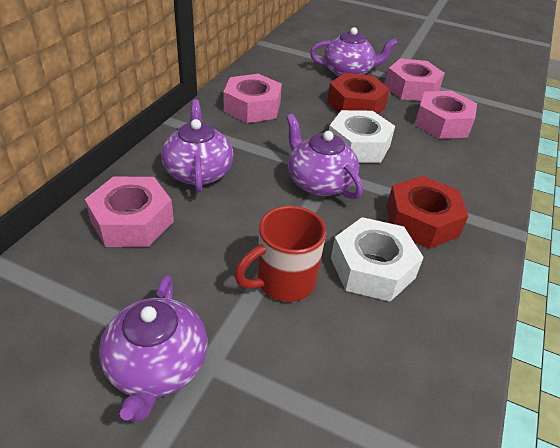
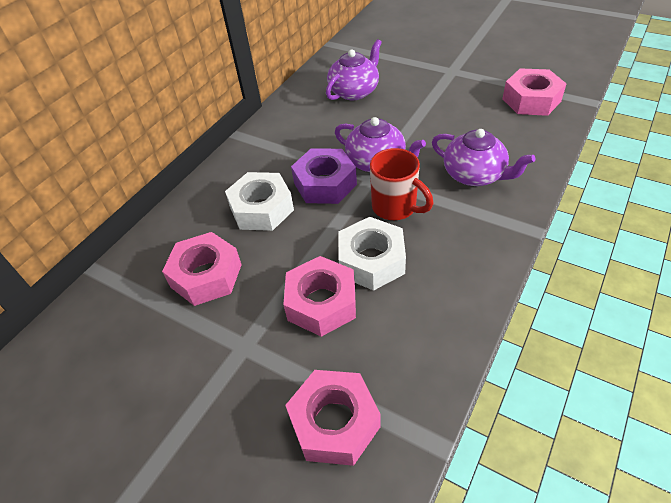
purple nut: none = 0 -> [291,149,357,204] = 1
purple teapot: [99,276,208,422] [161,100,234,192] [286,114,363,199] [310,27,398,77] = 4 -> [326,39,382,100] [335,117,426,172] [432,129,535,186] = 3
red nut: [327,73,390,114] [387,176,468,249] = 2 -> none = 0

